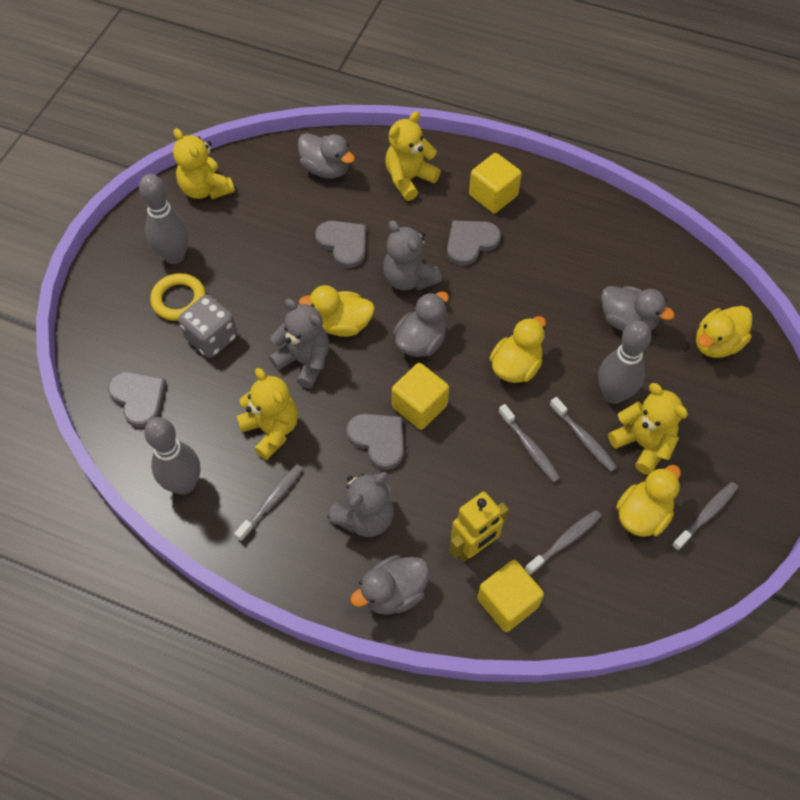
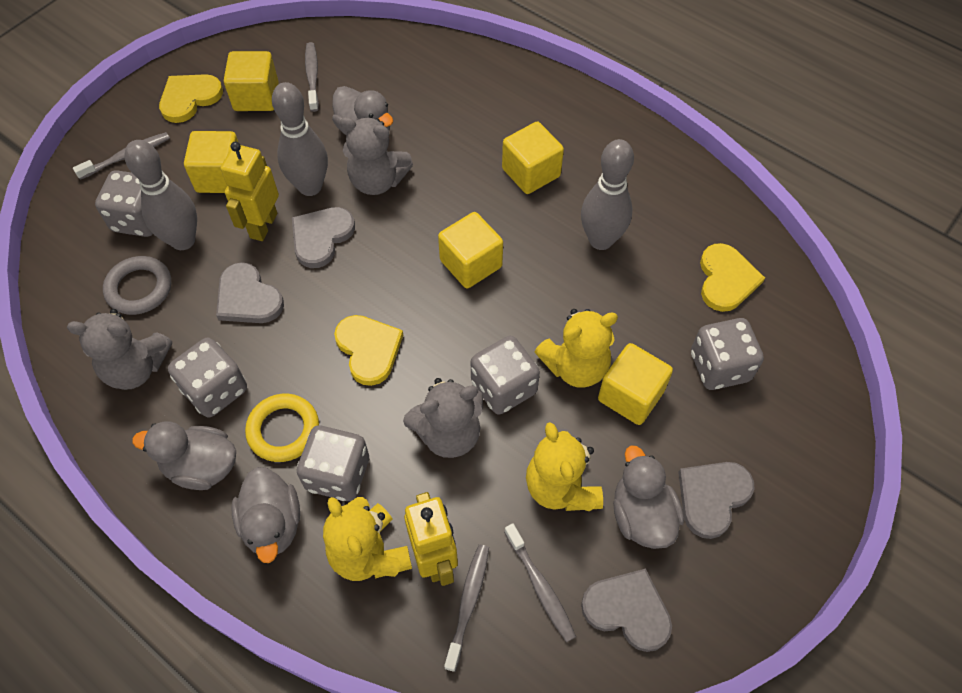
grey dice: [178,295,237,358] = 1 -> [95,170,153,237] [168,338,247,418] [297,425,369,501] [471,336,540,415] [691,318,764,390] = 5
grey ring: none = 0 -> [103,256,171,315] = 1
grey toothbrush: [234,464,303,541] [498,404,560,482] [524,510,602,575] [550,397,617,472] [672,482,738,551] = 5 -> [73,132,170,180] [305,42,319,112] [444,545,489,672] [504,524,576,642] = 4
yellow cube: [392,363,449,430] [469,153,522,213] [477,560,544,632] = 3 -> [184,131,239,193] [224,51,279,111] [438,212,503,288] [502,122,564,194] [598,343,673,425] = 5
yellow duck: [299,285,375,337] [490,316,546,383] [616,465,681,537] [696,306,752,358] = 4 -> none = 0
yellow heart: none = 0 -> [159,74,223,123] [334,315,403,386] [700,243,765,312] = 3
yellow robot: [449,491,509,562] = 1 -> [220,142,279,241] [404,492,458,586] = 2
yellow teddy bear: [173,128,235,199] [236,368,298,460] [385,111,441,201] [608,383,688,475] = 4 -> [323,497,412,581] [526,422,603,511] [535,309,618,388] = 3

